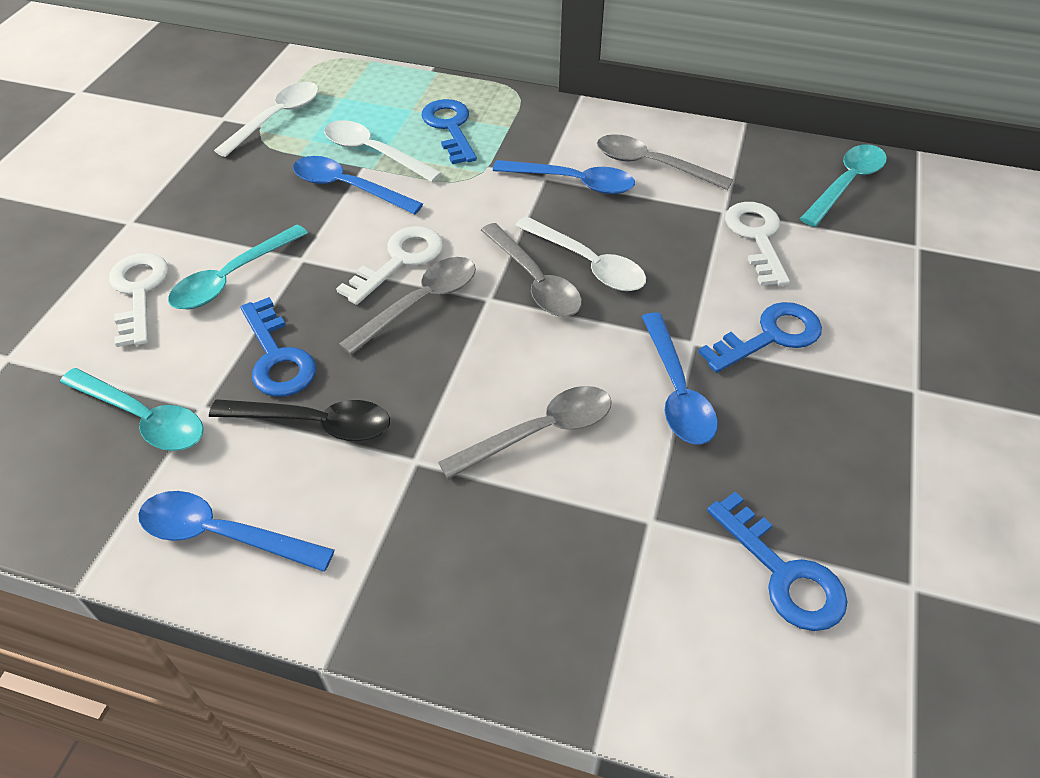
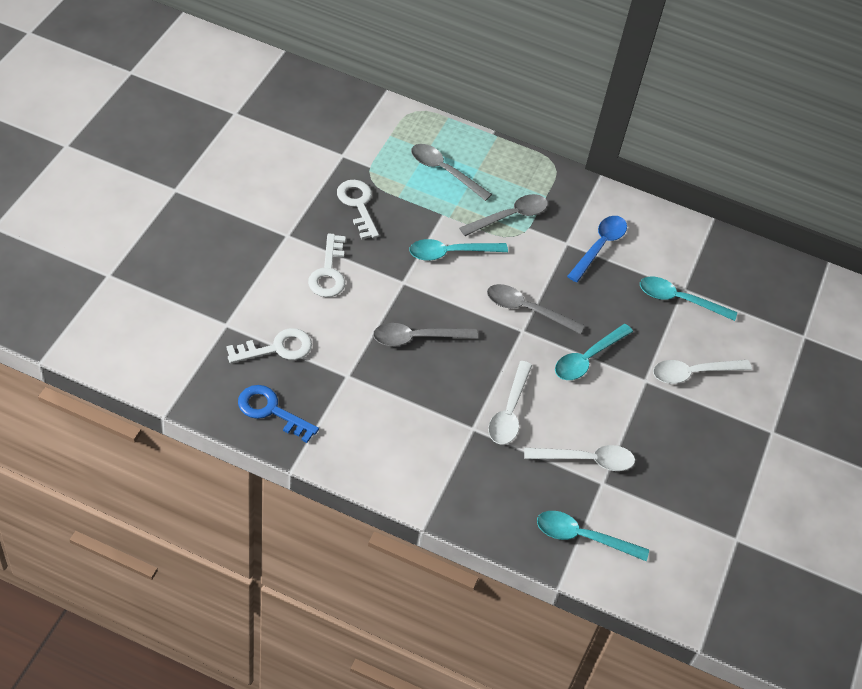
black spoon: [209,399,390,441] = 1 -> none = 0
blue key: [241,297,316,397] [421,99,477,164] [698,302,822,373] [707,492,848,631] = 4 -> [238,385,319,443] = 1
blue spoon: [138,491,335,572] [293,156,423,214] [493,160,635,194] [642,312,718,445] = 4 -> [567,216,627,282] = 1
turquoise spoon: [60,368,204,451] [168,224,308,309] [800,144,887,227] = 3 -> [409,239,508,261] [537,511,649,561] [555,324,633,380] [640,276,737,321] = 4

